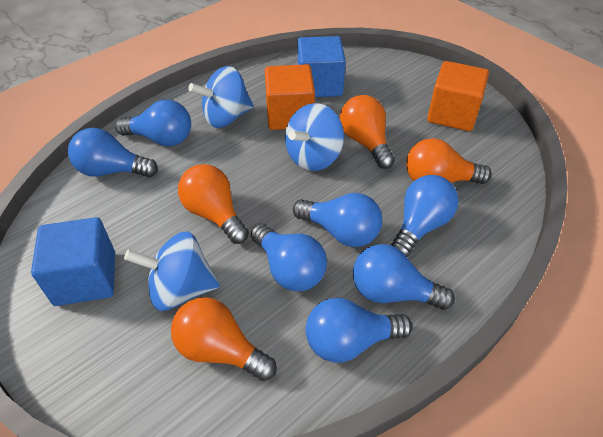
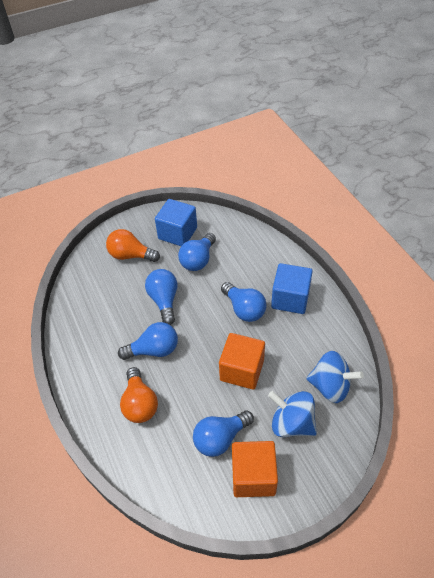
blue light bulb: [68,128,158,177] [115,100,191,146] [251,224,327,292] [293,193,382,247] [306,298,413,363] [353,244,455,310] [391,175,459,257] = 7 -> [118,322,178,360] [145,269,178,325] [178,233,216,271] [193,410,254,457] [221,282,267,322] = 5
blue spinning top: [124,231,220,311] [189,66,254,128] [285,103,344,171] = 3 -> [268,391,317,437] [306,351,364,403] = 2
orange light bulb: [171,297,277,381] [178,164,249,244] [340,95,395,169] [406,138,492,184] = 4 -> [106,229,160,262] [120,367,158,423] = 2

